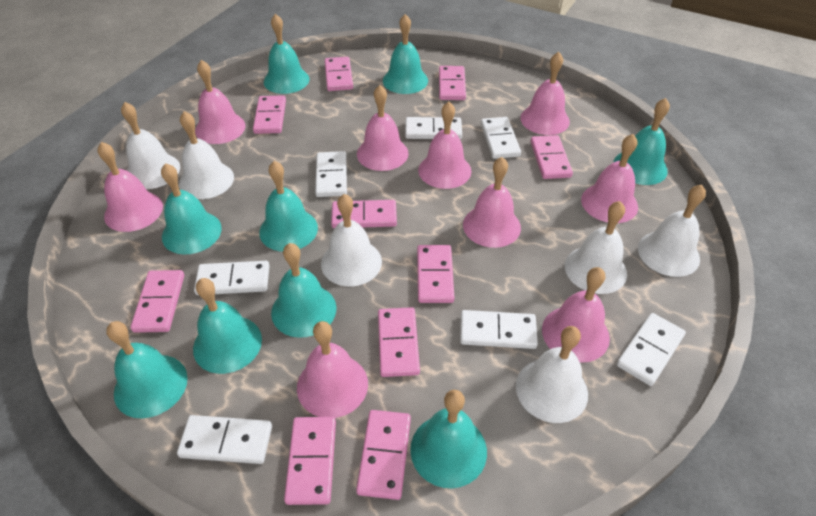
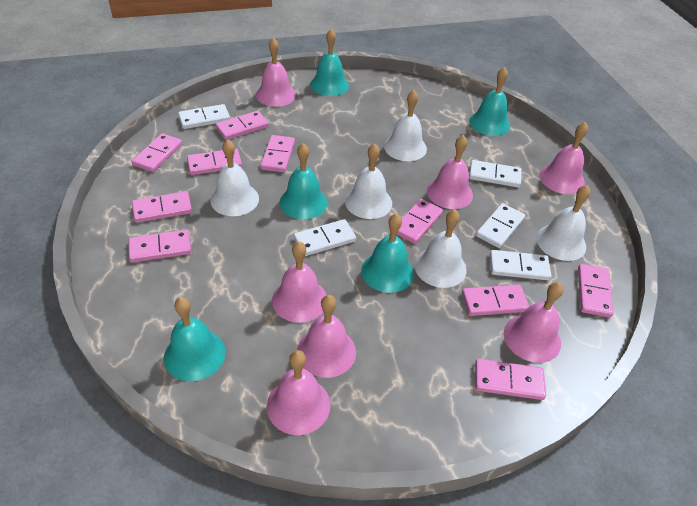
pink bell: [98,142,163,232] [195,60,246,144] [297,321,368,418] [357,85,409,171] [418,102,471,189] [463,157,521,248] [520,52,570,135] [542,267,610,363] [581,134,638,223] = 9 -> [256,38,296,107] [267,350,330,435] [272,242,327,323] [297,295,356,378] [427,135,473,209] [504,282,563,363] [540,122,588,194] = 7
turquoise bell: [107,321,188,418] [161,163,222,255] [193,278,262,374] [259,161,318,252] [264,14,309,94] [271,243,336,338] [383,14,428,94] [410,390,487,488] [613,98,670,185] = 9 -> [164,297,225,381] [280,143,328,219] [310,29,349,96] [361,213,414,293] [469,67,510,136] = 5
white bell: [121,102,180,189] [179,111,234,199] [321,194,382,287] [516,326,588,423] [565,201,627,294] [638,185,706,277] = 6 -> [210,140,259,216] [345,143,392,219] [384,90,427,161] [415,209,466,288] [536,185,591,261] = 5
white domino: [177,415,272,464] [194,261,269,295] [315,151,347,197] [405,117,462,139] [460,310,538,349] [481,117,521,159] [617,313,686,386] = 7 -> [178,104,230,129] [294,219,356,256] [469,160,521,187] [476,203,525,248] [490,250,552,280] = 5

